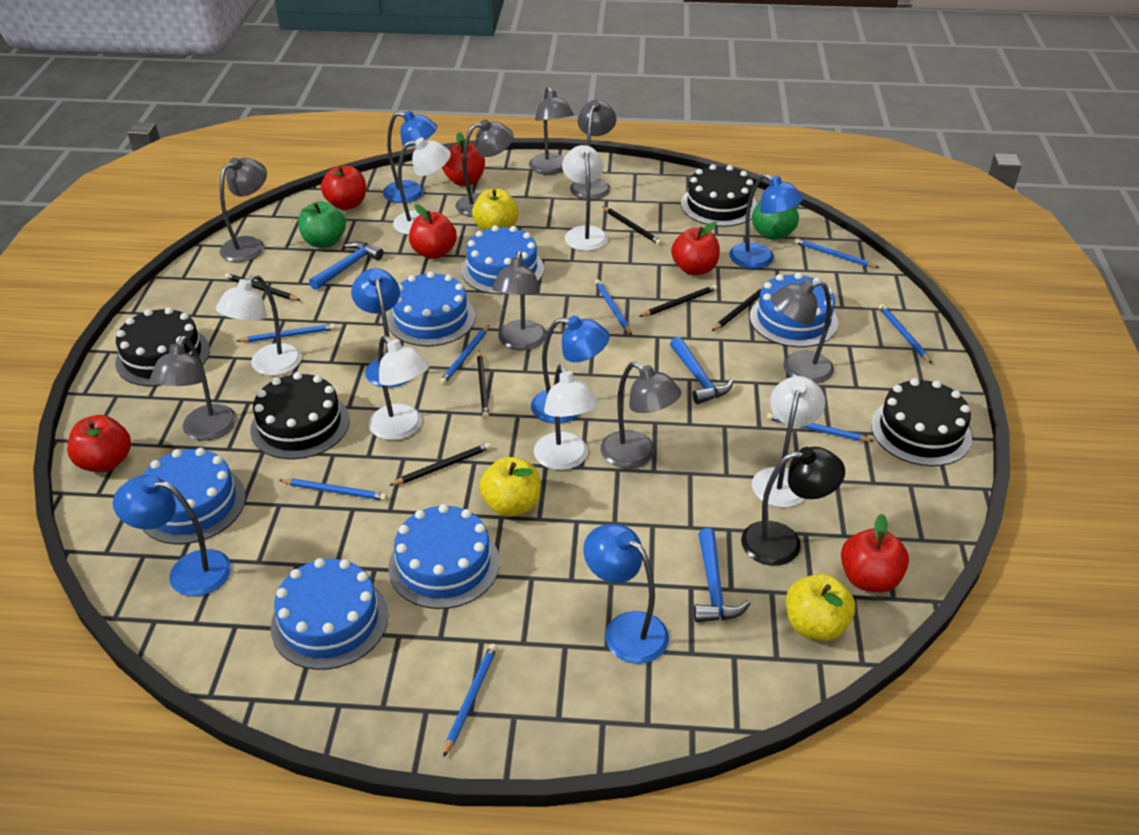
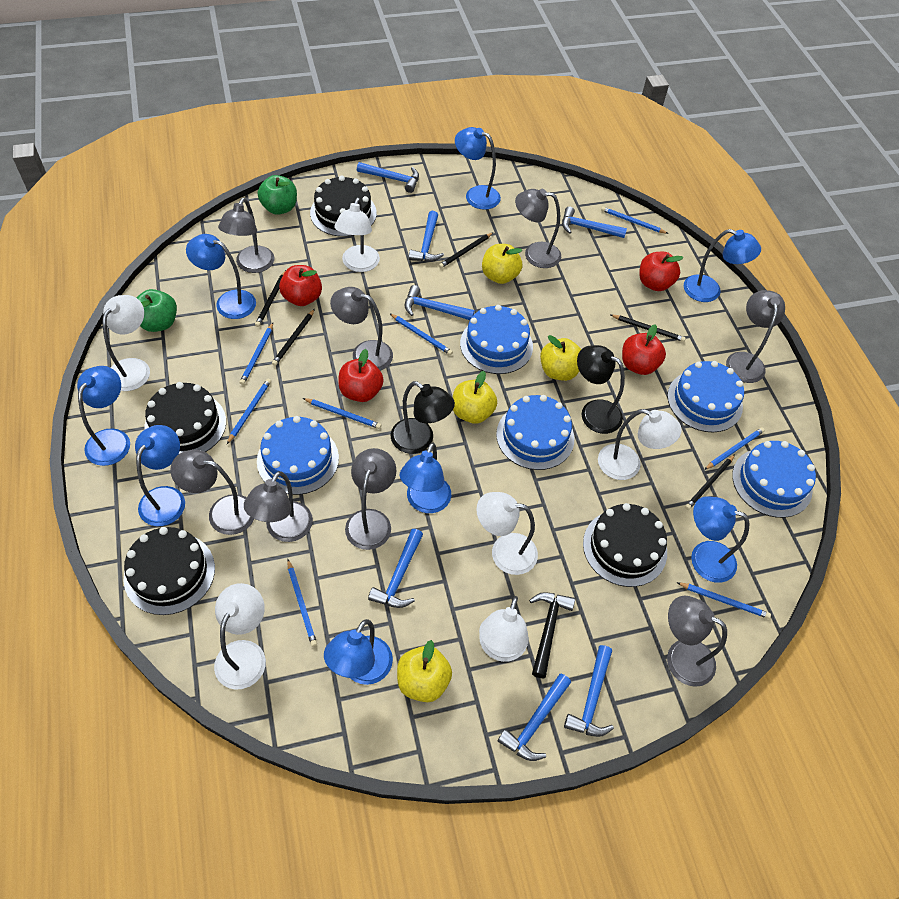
black hammer: none = 0 -> [529,592,575,678] = 1
black lamp: [741,447,845,566] = 1 -> [391,381,455,454] [577,345,625,434] = 2
black pencil: [225,273,300,301] [389,443,491,486] [477,350,489,419] [602,206,662,245] [639,285,717,317] [712,288,762,331] = 6 -> [255,270,286,327] [272,309,315,366] [439,232,493,268] [610,314,686,342] [685,454,735,510] = 5
blue cake: [142,448,246,544] [270,558,388,670] [387,271,475,346] [388,504,500,609] [461,225,544,294] [750,272,838,347] = 6 -> [257,416,339,495] [460,305,533,374] [496,395,574,470] [667,361,744,432] [732,441,816,518] = 5
blue hammer: [309,241,383,290] [670,337,733,404] [694,528,751,622] = 3 -> [357,162,419,193] [368,529,423,608] [404,285,475,320] [409,211,444,262] [498,674,571,761] [562,206,627,238] [564,645,614,737] = 7
blue lamp: [113,475,231,596] [351,268,410,388] [383,110,437,203] [531,316,610,424] [583,524,669,664] [729,174,803,269] = 6 -> [77,366,130,466] [135,425,185,526] [186,234,256,319] [324,619,393,685] [400,443,451,513] [455,127,501,210] [684,229,761,302] [691,496,749,583] = 8
red apple: [67,415,131,472] [321,165,366,210] [409,204,457,259] [442,132,485,186] [671,222,720,275] [841,514,909,593] = 6 -> [279,265,322,306] [338,349,384,402] [622,324,666,375] [639,252,684,291] = 4
yellow apple: [472,189,519,230] [479,457,541,517] [786,574,855,641] = 3 -> [397,640,452,702] [453,371,497,424] [482,244,522,284] [540,335,581,381] = 4

